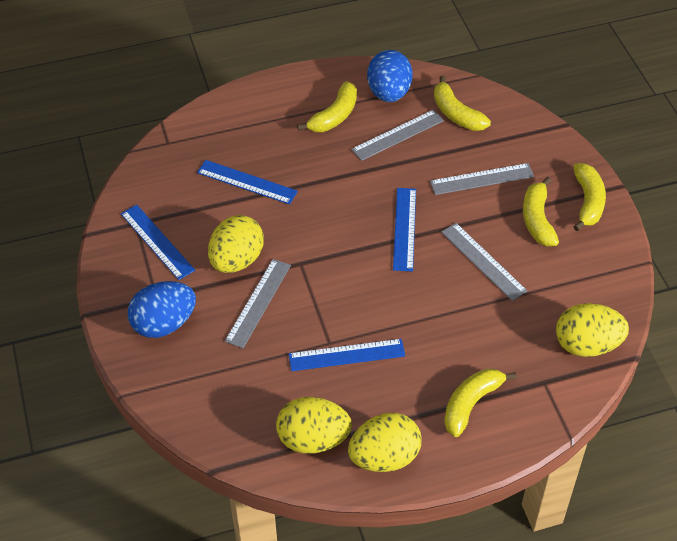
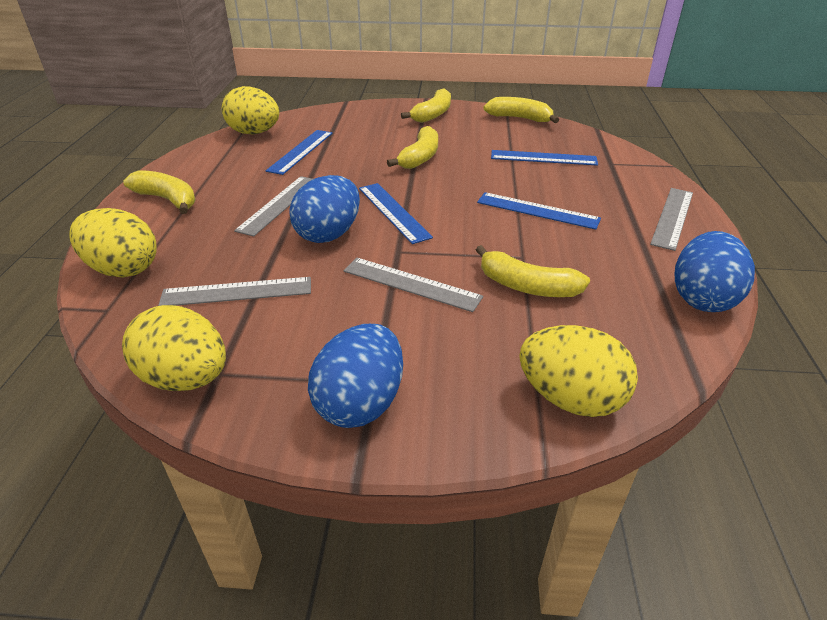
blue egg: [128,281,196,338] [367,50,412,102] = 2 -> [289,175,360,243] [308,324,403,428] [675,231,755,312] = 3

